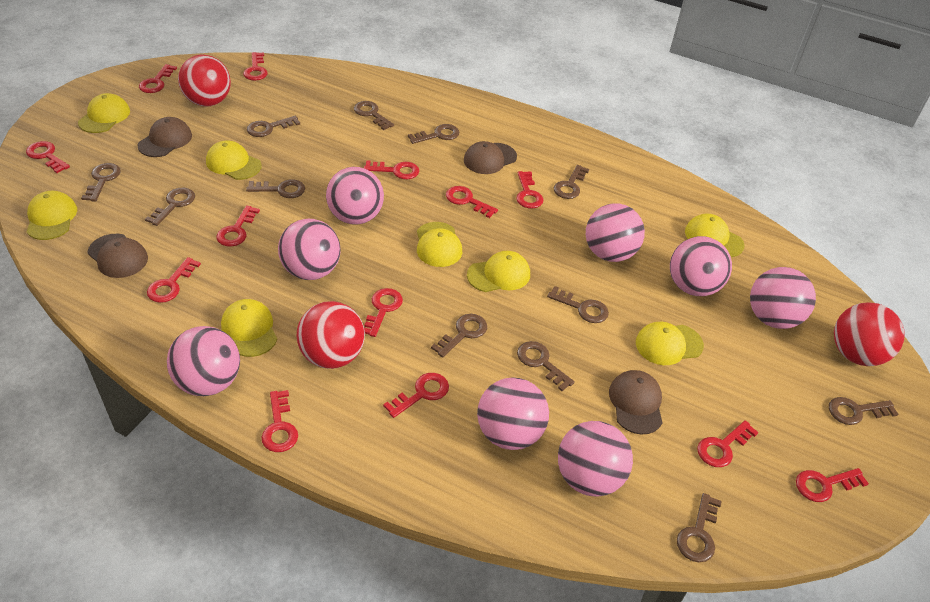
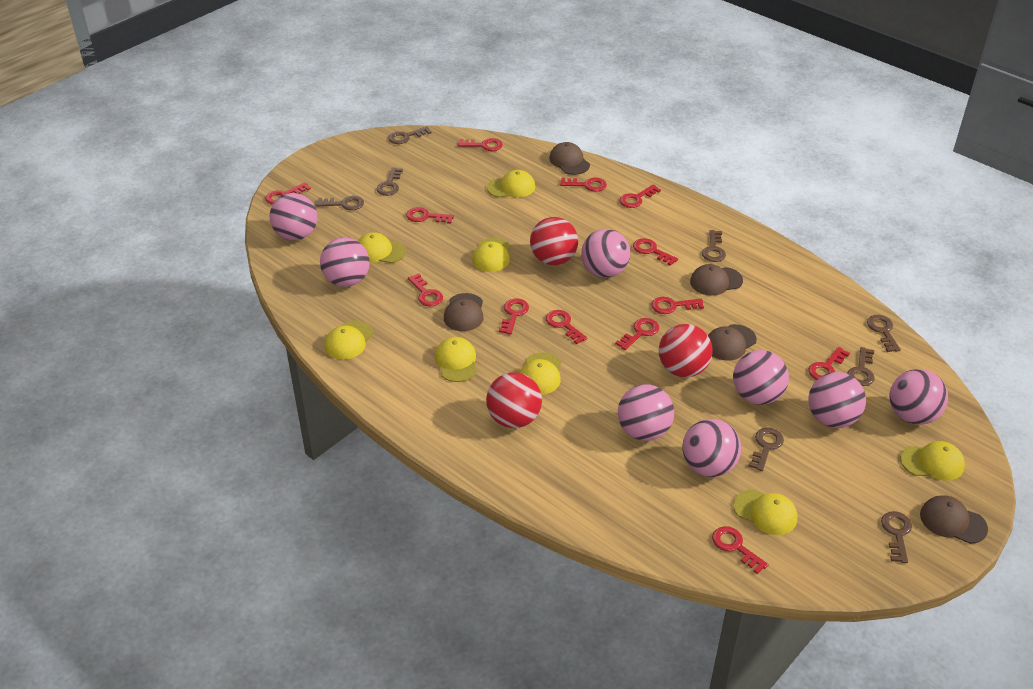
brown cap: [88,234,148,278] [137,117,192,157] [464,141,517,174] [609,370,662,435] = 4 -> [444,293,483,331] [549,142,590,175] [690,264,743,296] [708,324,757,361] [920,495,988,544] = 5
brown key: [81,163,121,202] [145,188,195,226] [246,180,305,198] [247,116,300,137] [354,101,394,130] [408,124,459,144] [431,314,487,357] [517,341,575,391] [547,286,609,323] [554,165,589,199] [677,493,722,562] [829,397,898,425] = 12 -> [316,196,364,210] [377,167,403,196] [388,126,432,144] [702,230,726,262] [748,428,784,471] [847,347,875,386] [867,315,901,352] [881,511,912,563] = 8

